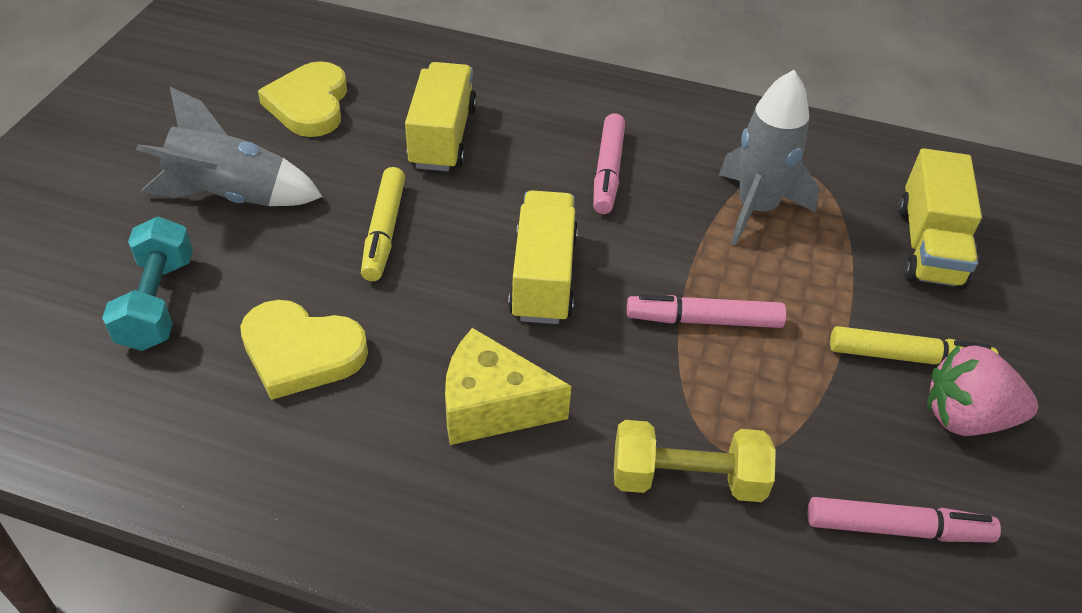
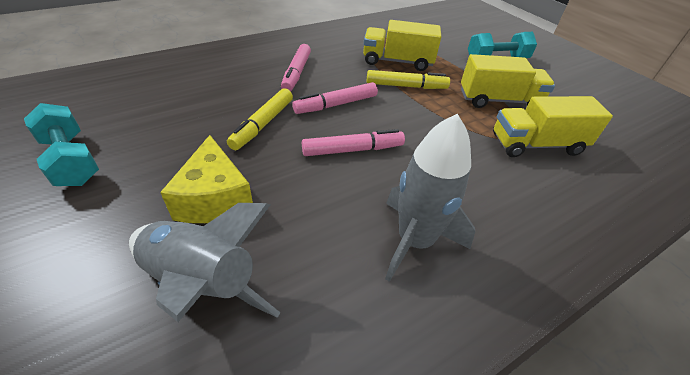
pink strawberry: [927,345,1038,436] = 1 -> none = 0
turquoise dumbbell: [102,217,193,351] = 1 -> [24,103,99,186] [468,32,537,58] = 2
yellow dumbbell: [614,420,776,502] = 1 -> none = 0
yellow heart: [240,300,368,400] [258,61,347,137] = 2 -> none = 0

